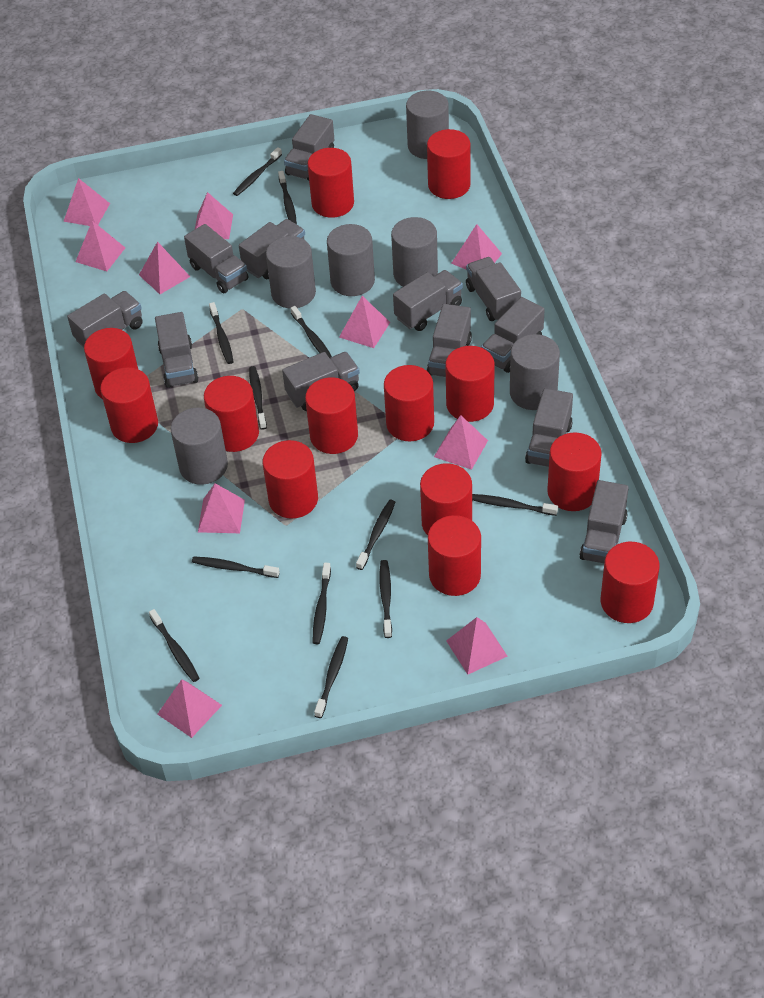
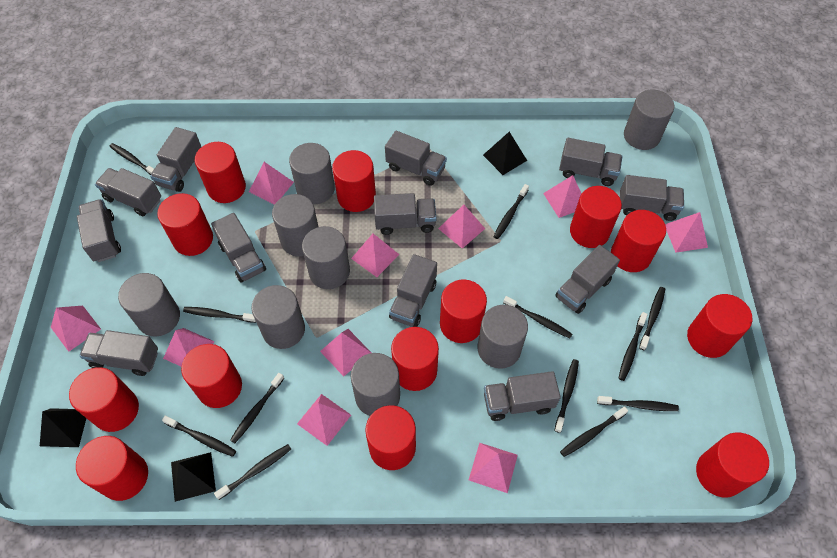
black pyramid: none = 0 -> [40,408,86,447] [171,452,216,502] [483,132,527,175] = 3
grey cylinder: [171,408,228,485] [266,236,316,308] [327,224,375,296] [391,217,438,287] [406,91,449,159] [510,334,560,410] = 6 -> [118,273,180,337] [251,285,305,349] [272,194,318,257] [289,143,335,204] [302,226,350,289] [351,353,400,416] [478,305,528,369] [624,89,674,150] = 8

